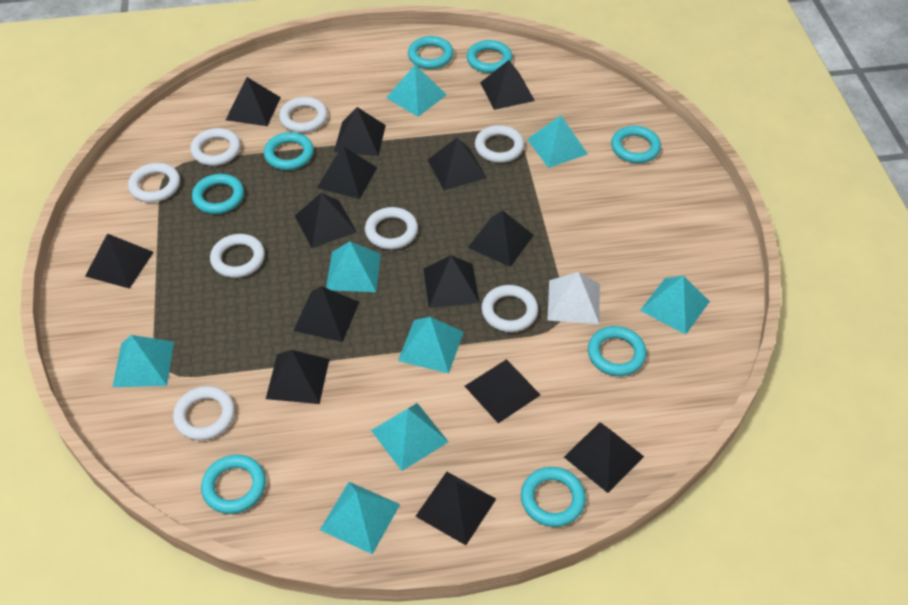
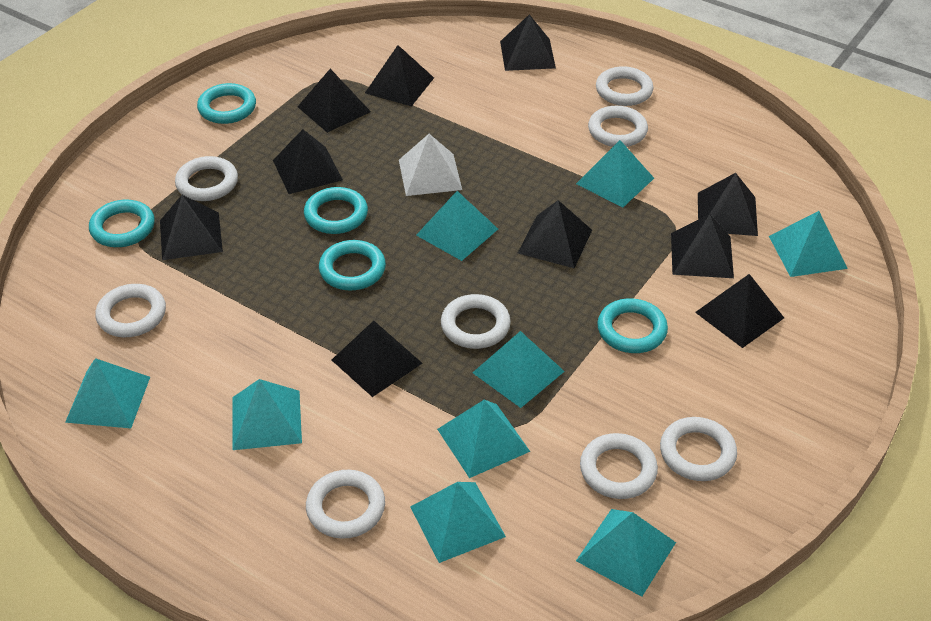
black pyramid: [85,234,154,289] [226,77,281,126] [266,350,329,404] [293,286,359,342] [295,193,357,248] [317,146,377,199] [334,107,386,156] [415,472,496,545] [423,255,480,308] [428,138,487,190] [465,359,540,423] [468,210,534,267] [480,60,535,110] [564,422,644,493] = 14 -> [160,195,223,260] [273,129,343,194] [297,69,371,133] [332,321,423,397] [365,45,434,107] [500,14,556,71] [518,200,592,268] [671,214,734,278] [695,274,784,348] [698,173,758,236] = 10
turquoise pyramid: [113,335,174,387] [320,482,400,554] [326,241,381,292] [371,403,448,471] [386,65,446,117] [398,317,464,374] [527,115,588,168] [640,276,710,335] = 8 -> [65,358,150,428] [232,379,302,450] [410,482,506,563] [416,191,498,261] [437,400,530,478] [472,331,565,408] [576,140,654,207] [576,509,676,597] [769,211,848,277] = 9
turquoise ring: [192,174,244,214] [201,455,266,514] [264,132,314,170] [408,36,454,69] [467,40,512,73] [521,467,586,527] [588,326,647,376] [611,126,661,163] = 8 -> [89,200,155,247] [197,83,256,124] [304,187,368,234] [319,240,386,291] [597,298,668,353] = 5

